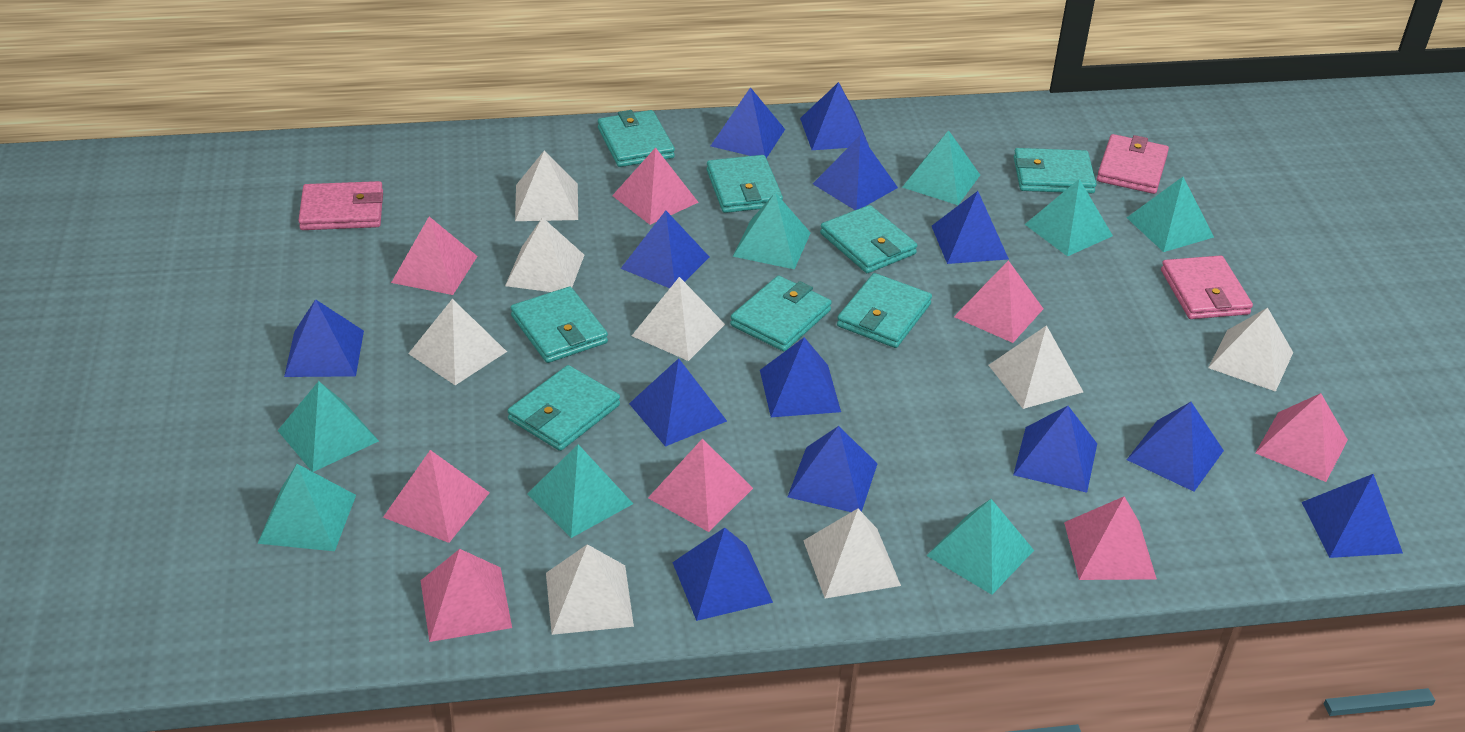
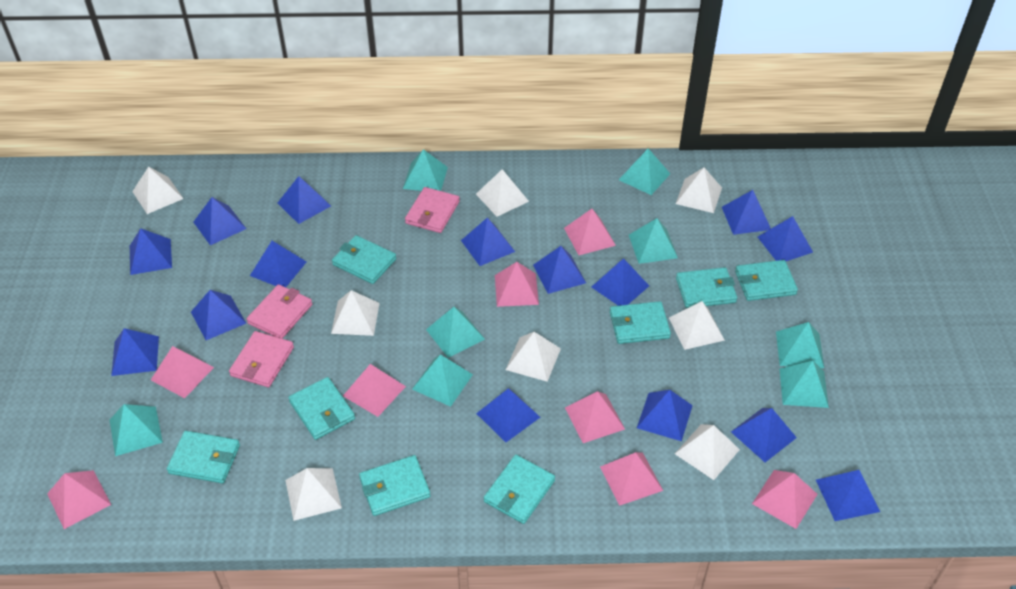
blue pyramid: [284,299,364,377] [621,210,709,288] [629,358,727,447] [672,527,773,621] [711,87,785,158] [760,337,841,417] [787,426,878,512] [800,82,869,150] [813,135,898,210] [932,191,1009,264] [1013,406,1097,493] [1127,402,1224,492] [1302,474,1403,558] = 13 -> [111,328,159,376] [130,228,172,275] [191,290,246,340] [193,197,246,245] [250,241,307,287] [278,176,331,224] [461,218,515,266] [476,388,540,442] [533,246,586,294] [592,258,649,306] [637,390,693,441] [722,190,771,235] [731,408,797,462] [758,216,813,261] [816,470,880,521] = 15

